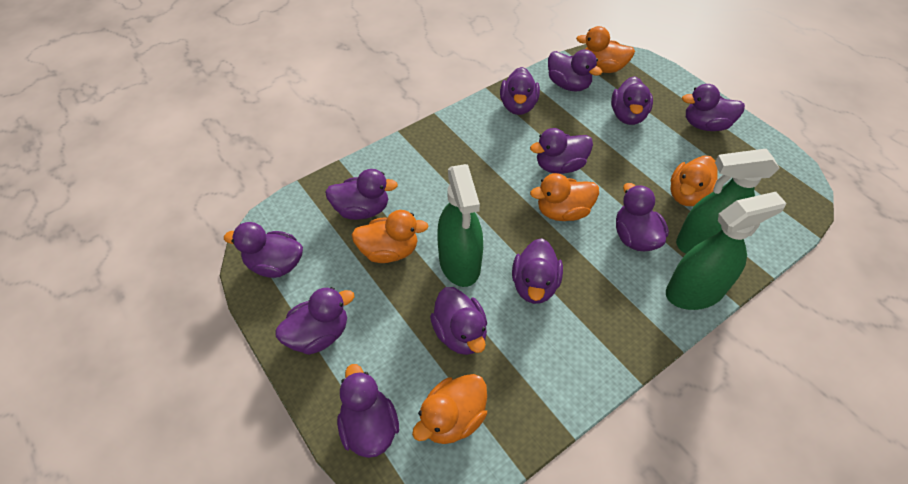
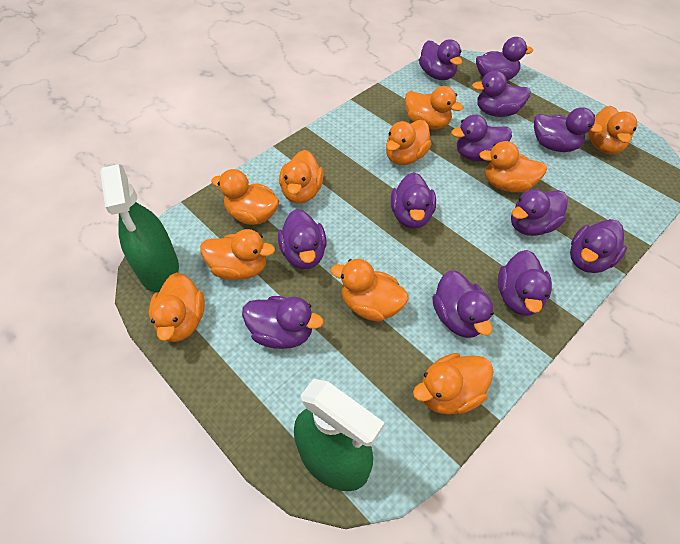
green spray bottle: [437,164,483,287] [666,192,786,310] [676,149,780,254] = 3 -> [100,164,179,292] [294,379,385,491] = 2
orange duck: [352,210,428,263] [412,374,487,444] [530,173,599,221] [576,26,635,73] [670,156,718,206] = 5 -> [149,273,205,342] [200,229,275,280] [211,169,279,225] [279,150,324,203] [331,259,409,322] [386,120,431,165] [405,86,463,129] [413,353,494,415] [479,141,547,192] [588,106,637,154] = 10

